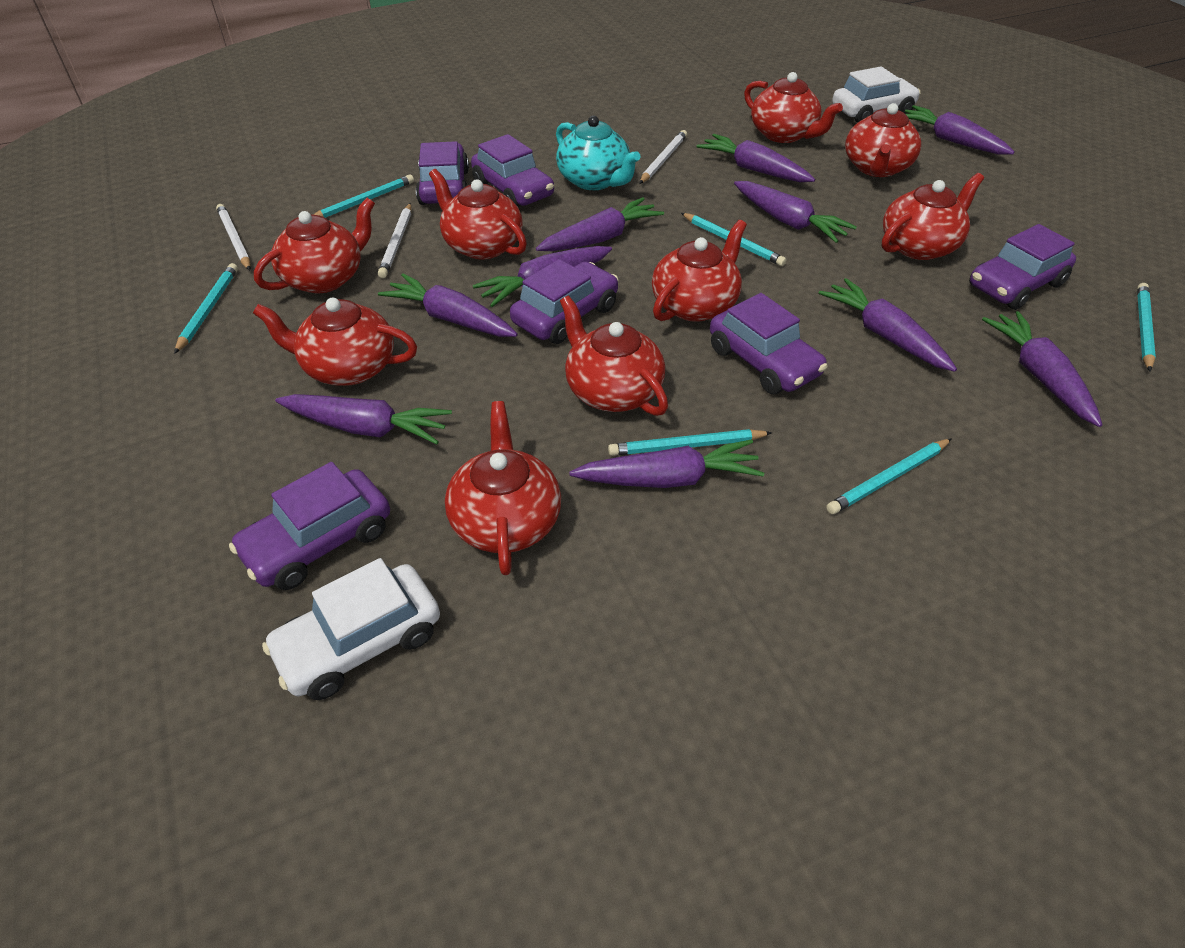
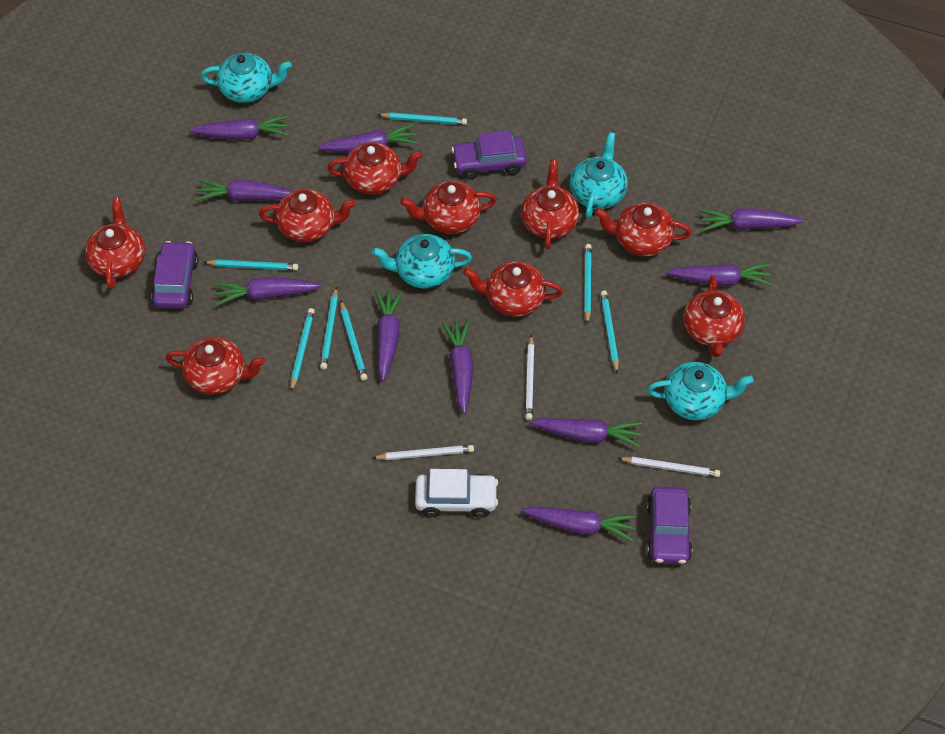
purple car: [229,462,390,590] [416,141,469,205] [471,134,554,208] [510,259,619,344] [710,293,828,394] [969,224,1076,310] = 6 -> [151,241,199,309] [451,130,527,179] [647,487,692,564] = 3
turquoise pencil: [174,263,238,354] [313,174,414,218] [608,429,772,456] [681,213,786,266] [826,438,952,514] [1137,283,1156,371] = 6 -> [204,259,298,271] [291,308,315,392] [320,287,338,370] [340,301,368,381] [377,112,467,125] [584,244,592,324] [600,291,619,373] = 7
turquoise teapot: [556,115,641,190] = 1 -> [200,53,292,103] [372,234,472,289] [570,132,628,218] [647,362,754,420] = 4
white car: [262,558,440,700] [832,67,921,123] = 2 -> [415,469,498,518] = 1

